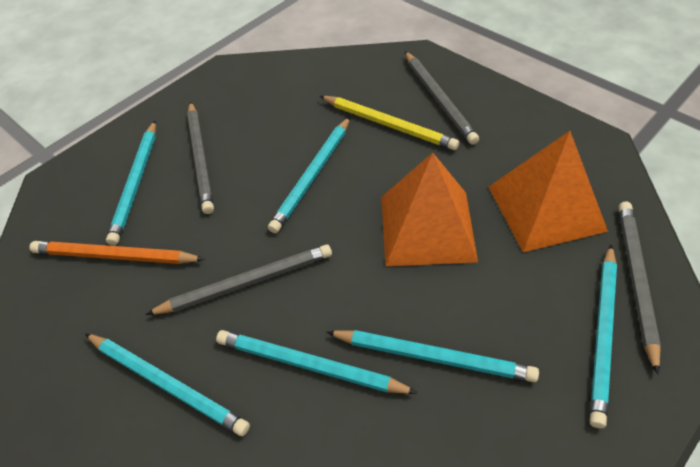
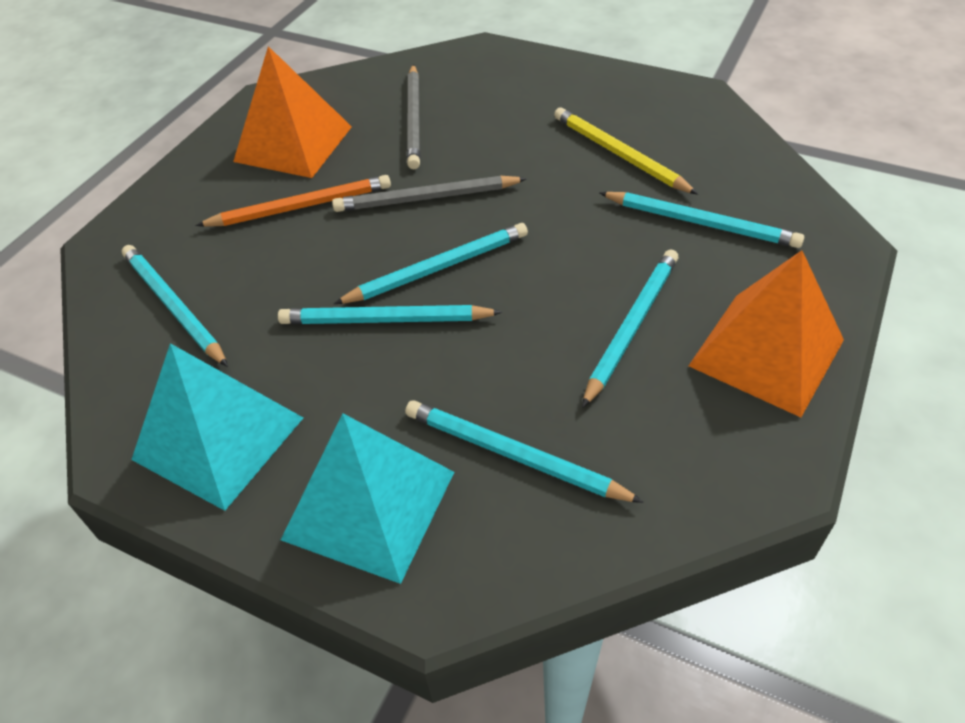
grey pencil: [145,244,332,315] [187,102,214,214] [405,51,479,145] [619,201,661,375] = 4 -> [332,176,527,212] [407,64,420,169] = 2
turquoise pyramid: none = 0 -> [131,343,303,511] [281,413,454,584] = 2

